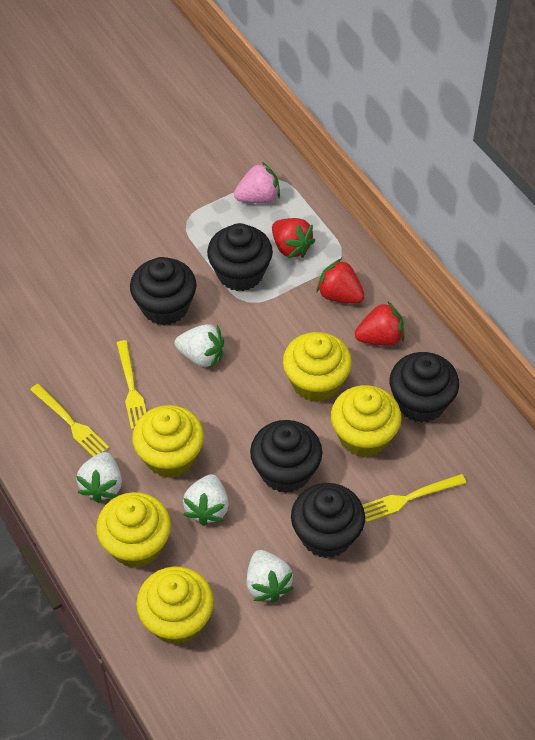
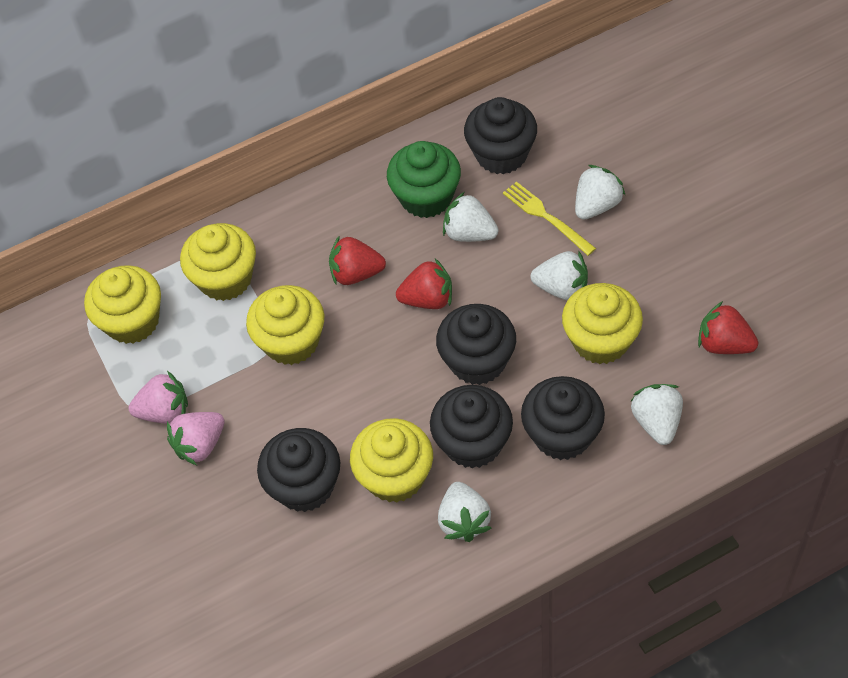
green cupcake: none = 0 -> [387,141,461,218] = 1
pink strawberry: [234,162,280,203] = 1 -> [129,371,188,423] [167,412,225,465] = 2
white strawberry: [76,452,122,503] [175,324,224,369] [183,474,229,526] [246,550,294,603] = 4 -> [438,482,491,542] [443,192,499,242] [531,250,588,301] [575,165,625,220] [630,384,683,445] = 5
yellow fork: [30,384,109,457] [117,340,146,430] [362,474,466,522] = 3 -> [503,182,596,256] = 1

